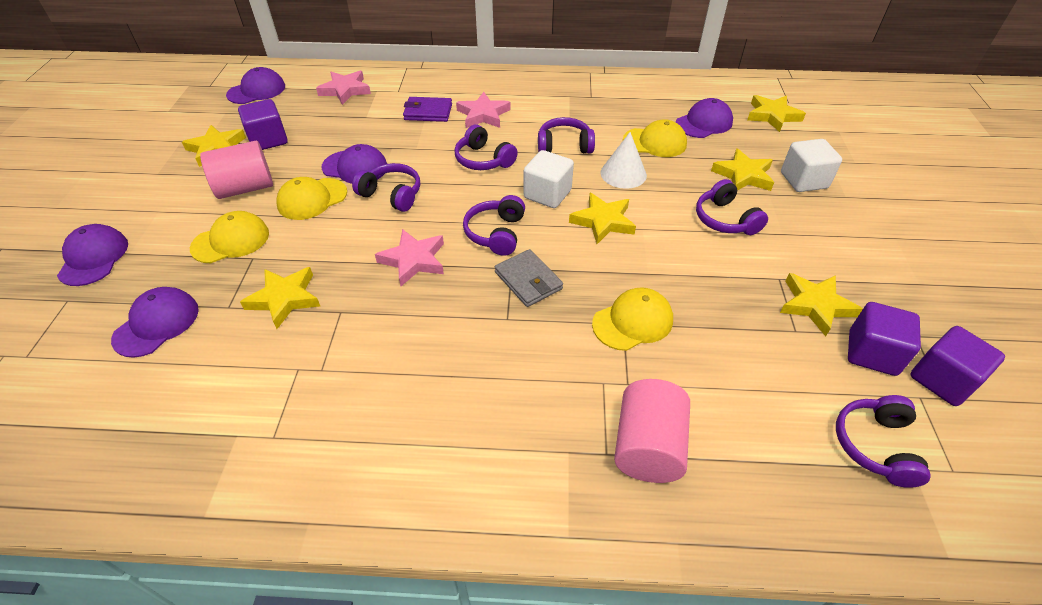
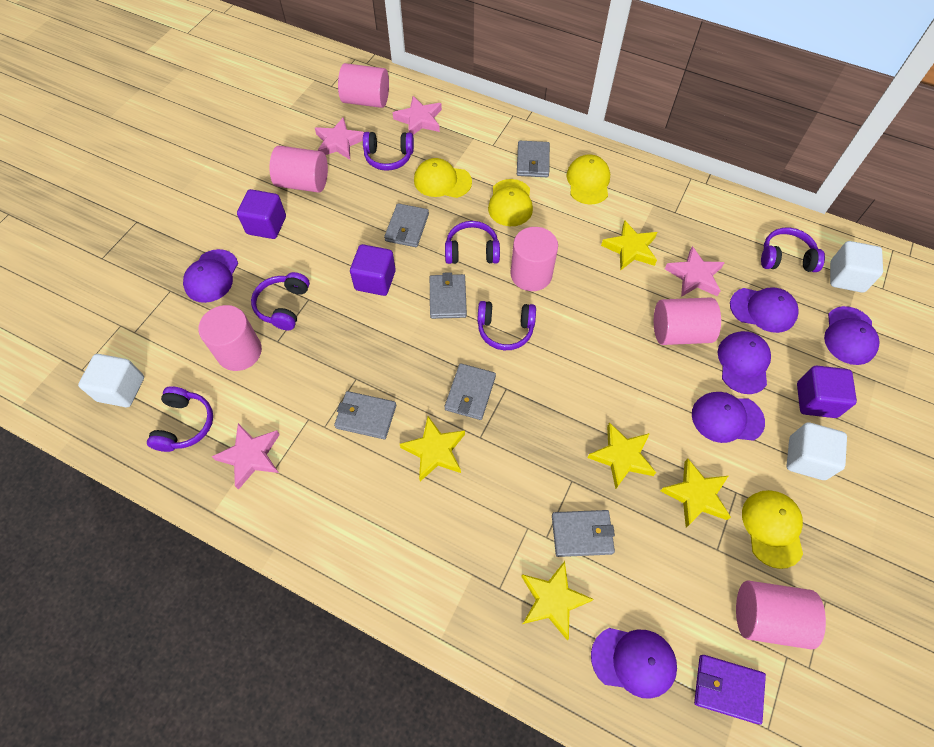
grey wallet: [495,249,563,307] = 1 -> [334,391,396,439] [384,203,429,247] [430,272,467,319] [445,363,496,420] [517,141,550,177] [552,510,615,557] = 6
pink cylinder: [200,141,273,199] [614,379,690,483] = 2 -> [198,305,262,371] [269,146,328,193] [338,63,389,108] [511,227,558,291] [654,297,721,345] [736,580,826,650] = 6
pink star: [316,70,371,105] [375,229,444,286] [456,92,511,128] = 3 -> [212,423,280,490] [315,117,364,160] [393,96,442,135] [665,246,725,297] = 4
purple cap: [57,224,128,286] [111,287,199,357] [226,67,285,104] [321,144,387,184] [676,98,733,138] = 5 -> [183,249,238,303] [591,628,677,699] [692,392,765,443] [718,331,771,394] [730,287,798,333] [824,306,880,365] = 6
white cone: [600,132,647,189] = 1 -> none = 0
white cube: [524,150,574,208] [781,139,842,192] = 2 -> [78,354,144,407] [787,422,847,480] [830,241,883,293] = 3
yellow star: [182,125,246,167] [240,267,320,329] [569,193,636,244] [711,148,774,191] [747,95,806,132] [780,273,863,336] = 6 -> [400,416,465,481] [521,561,594,640] [587,422,656,489] [601,220,657,270] [660,459,731,527] = 5

